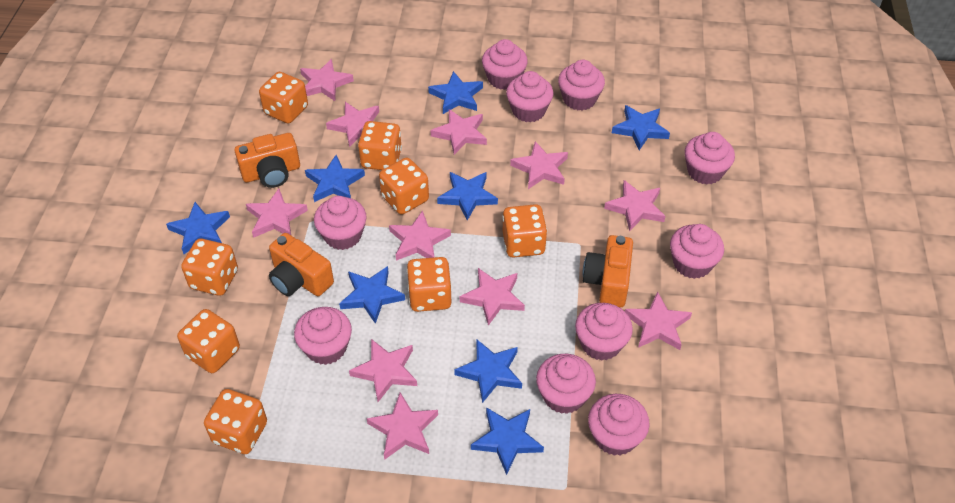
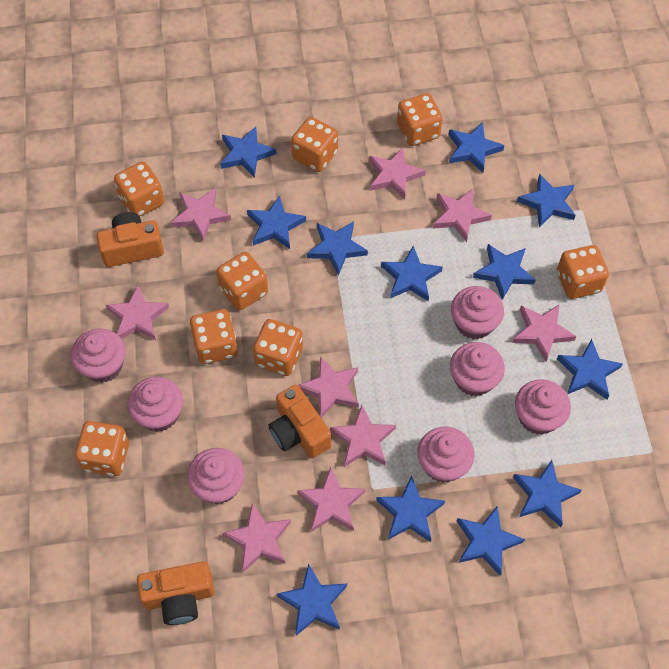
blue star: [166,202,230,254] [305,155,365,202] [339,266,405,324] [428,71,483,114] [437,172,498,221] [454,340,522,403] [471,407,544,475] [612,105,670,150] = 8 -> [220,126,276,178] [247,195,306,249] [277,563,347,636] [307,221,368,276] [376,475,445,542] [381,246,443,301] [448,122,504,173] [457,506,525,576] [473,244,536,300] [513,460,582,527] [517,174,576,227] [557,339,623,400] = 12
pink cupcake: [294,307,352,365] [314,196,367,250] [482,39,528,90] [506,71,554,122] [536,354,596,414] [558,60,605,111] [575,303,633,361] [588,394,650,456] [670,224,724,279] [685,132,735,184] = 10 -> [71,329,126,383] [128,377,183,432] [187,448,245,504] [417,427,474,483] [450,342,505,396] [451,286,504,340] [515,379,571,435] = 7
pink star: [246,189,308,238] [300,59,354,101] [326,102,379,147] [349,339,417,402] [367,392,438,460] [389,211,451,261] [430,109,487,155] [460,268,525,326] [510,141,568,189] [604,180,665,231] [625,292,692,350] = 11 -> [106,285,169,340] [171,188,231,242] [222,503,291,572] [297,467,366,532] [298,356,359,418] [330,405,396,467] [369,147,426,199] [433,188,492,242] [512,304,577,362] = 9

